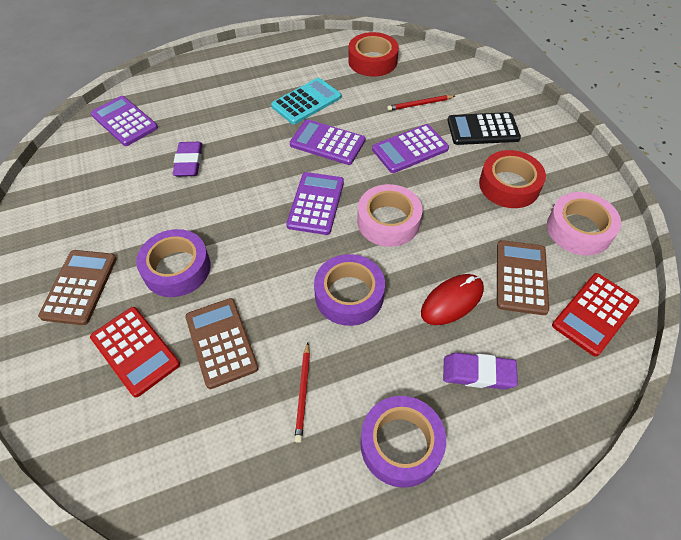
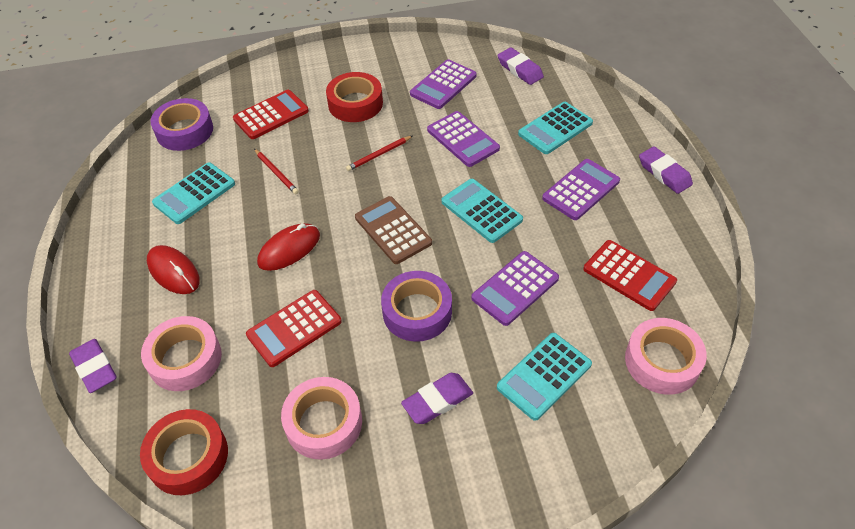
black calculator: [447,112,521,145] = 1 -> none = 0
brown calculator: [38,250,117,325] [185,298,259,389] [497,240,549,315] = 3 -> [355,196,432,264] = 1
pink tape: [357,184,422,247] [547,192,621,256] = 2 -> [141,316,222,391] [281,377,362,460] [625,318,707,395] = 3
purple eraser: [173,142,203,176] [443,353,518,389] = 2 -> [69,339,117,393] [401,373,473,424] [498,48,544,85] [639,146,693,194] = 4
purple tape: [136,229,211,297] [314,254,385,326] [360,396,446,488] = 3 -> [151,98,213,151] [381,271,452,342] = 2
red calculator: [90,307,180,397] [552,273,639,356] = 2 -> [233,90,309,139] [246,290,342,367] [583,240,677,311] = 3
red mouse: [421,274,484,325] = 1 -> [147,245,200,294] [257,223,320,271] = 2
turquoise calculator: [271,78,341,125] = 1 -> [152,162,235,224] [442,179,523,243] [497,333,592,421] [518,102,593,154] = 4

